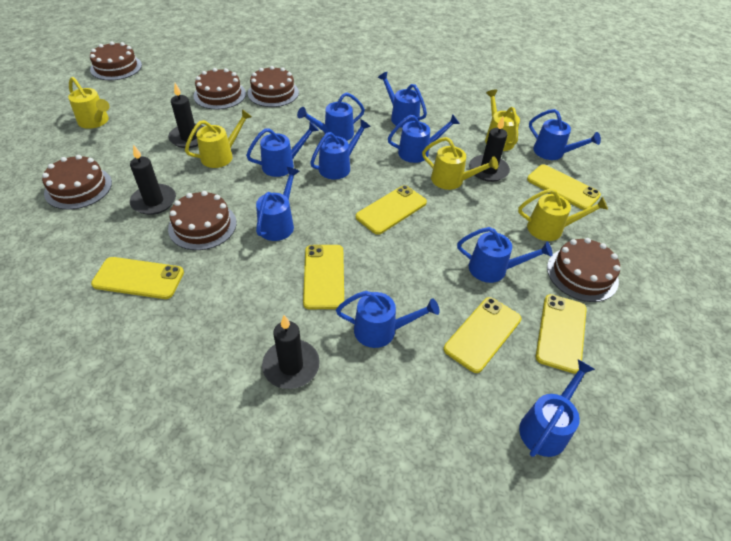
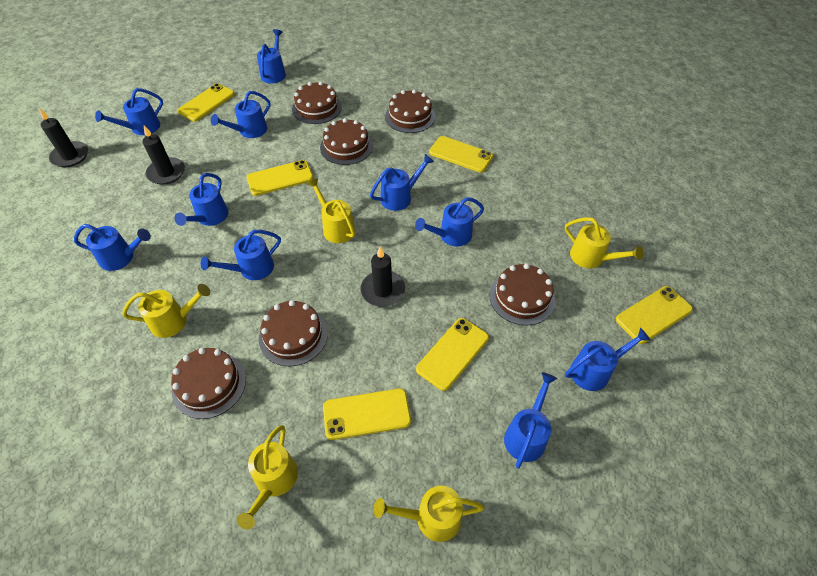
black candle: [130,145,176,215] [168,83,204,148] [262,315,320,389] [469,117,510,182] = 4 -> [39,108,88,167] [142,125,185,185] [360,247,405,307] = 3

